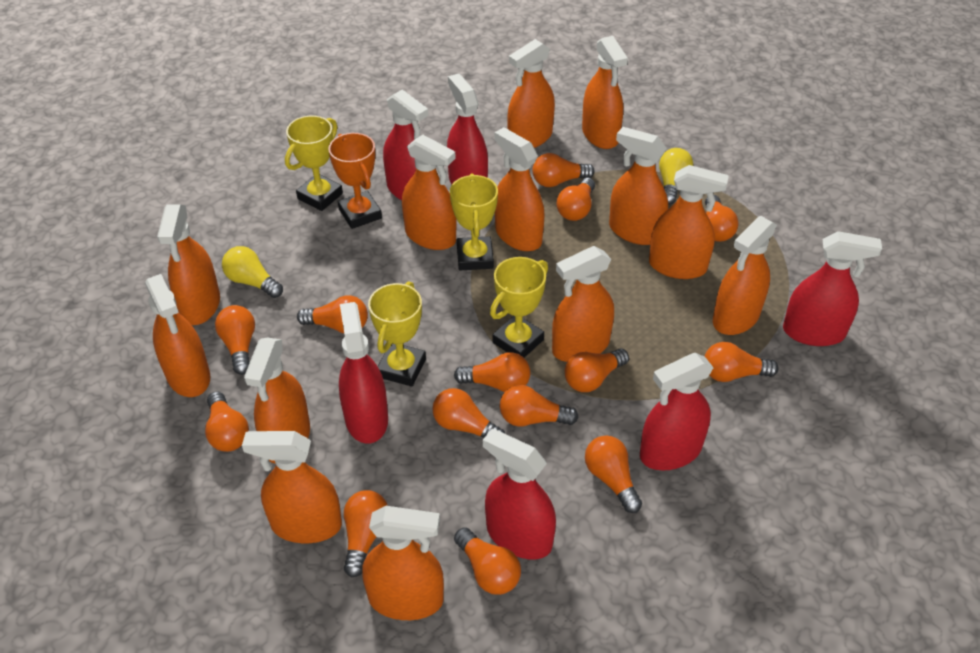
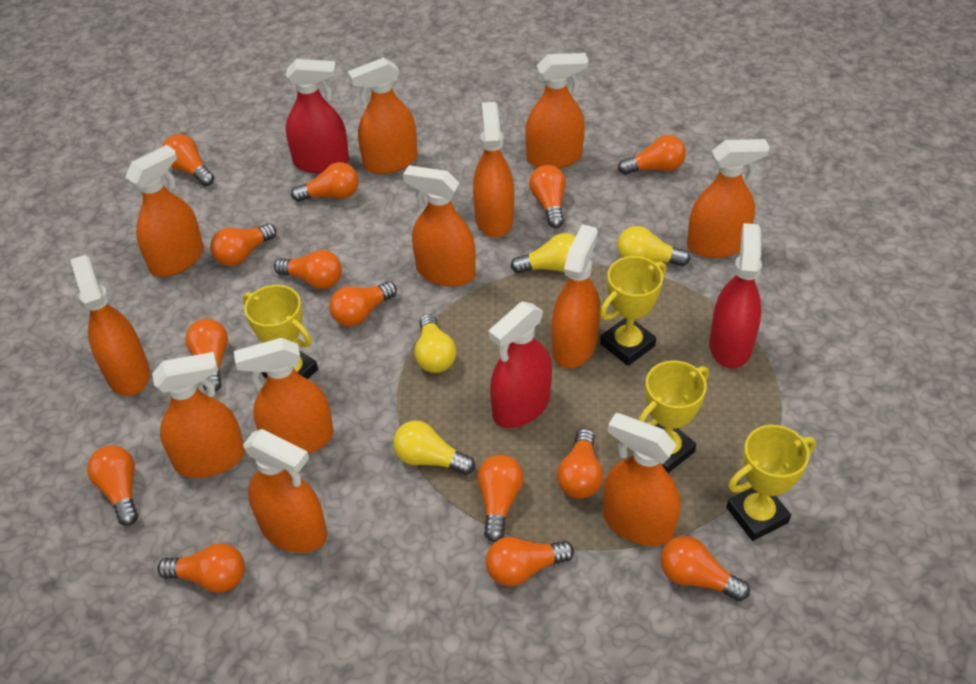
orange spray bottle: [145,274,210,397] [157,204,220,325] [242,431,342,543] [244,337,310,464] [362,506,444,620] [402,135,457,250] [494,127,545,251] [507,39,555,148] [552,246,614,362] [582,36,628,149] [609,127,668,245] [649,165,729,279] [713,216,777,335] = 13 -> [70,255,150,396] [125,145,204,277] [152,352,245,478] [234,338,333,454] [243,429,327,553] [348,57,417,174] [403,165,476,286] [473,102,514,238] [525,53,588,169] [551,224,600,368] [603,413,680,546] [687,139,770,258] = 12
orange trophy: [328,133,382,229] = 1 -> none = 0
red spray bottle: [339,302,388,444] [383,89,428,200] [447,74,488,184] [483,429,556,559] [640,353,714,471] [783,231,882,346] = 6 -> [286,59,349,173] [489,301,552,428] [709,223,762,369] = 3
yellow light bulb: [222,246,283,298] [659,148,693,205] = 2 -> [393,421,475,475] [415,314,456,373] [511,233,576,274] [617,226,690,266] = 4

